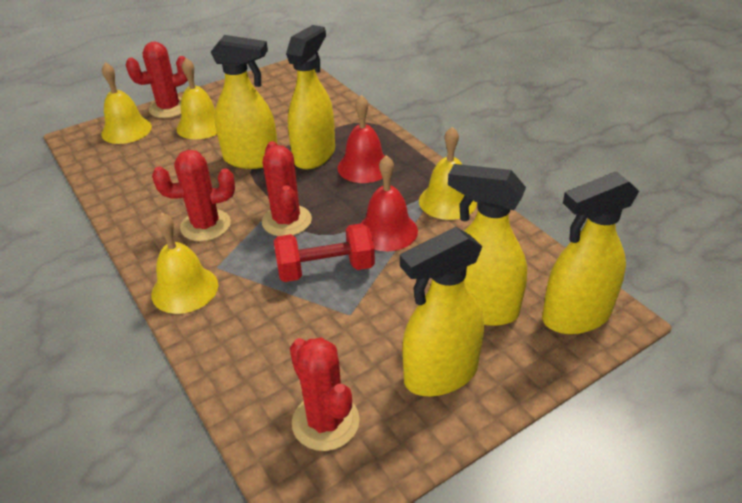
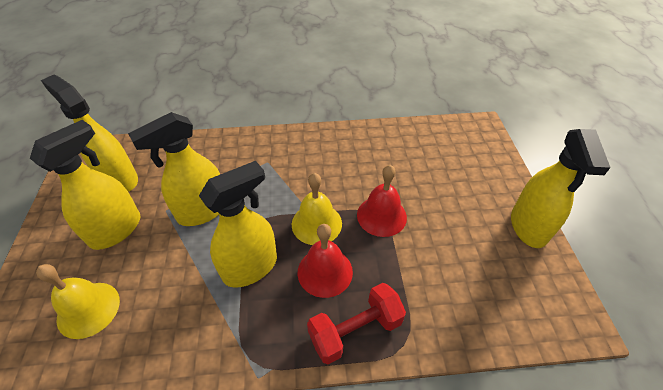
red cactus: [126,42,188,118] [152,150,235,241] [262,141,312,236] [290,337,360,451] = 4 -> none = 0
yellow bell: [101,62,152,144] [151,213,218,314] [177,58,217,139] [419,127,477,220] = 4 -> [36,264,120,339] [292,173,342,245] = 2

